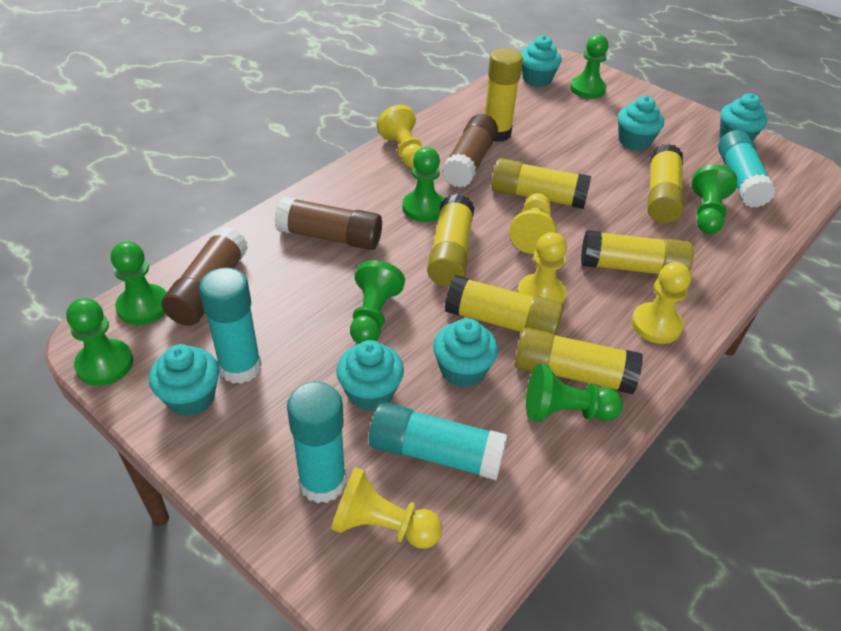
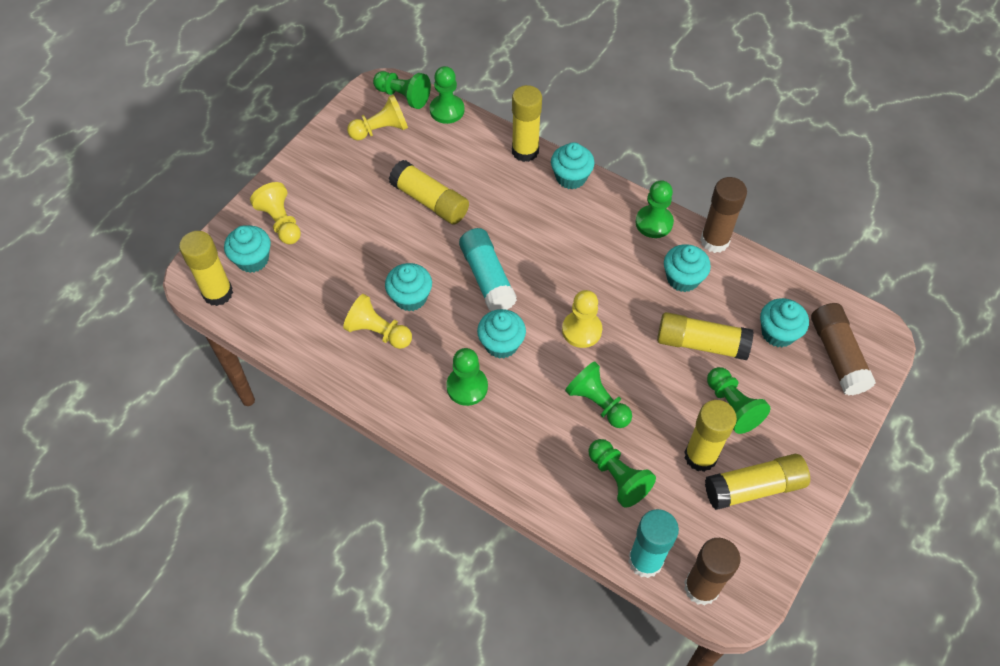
turquoise glue stick: [199,268,262,384] [287,382,346,503] [369,402,507,481] [718,130,776,207] = 4 -> [459,228,517,311] [628,509,679,578] = 2
yellow glue stick: [427,194,474,286] [445,275,564,335] [485,48,523,142] [491,158,591,209] [515,328,643,394] [581,230,694,275] [647,144,684,223] = 7 -> [179,231,233,306] [389,160,469,224] [512,85,542,162] [657,312,754,360] [684,400,737,472] [705,454,810,510] = 6
yellow pawn: [331,467,443,549] [377,105,422,168] [509,193,557,254] [517,232,567,304] [631,262,691,344] = 5 -> [250,182,301,244] [343,294,412,349] [347,95,408,140] [562,290,602,348] = 4

